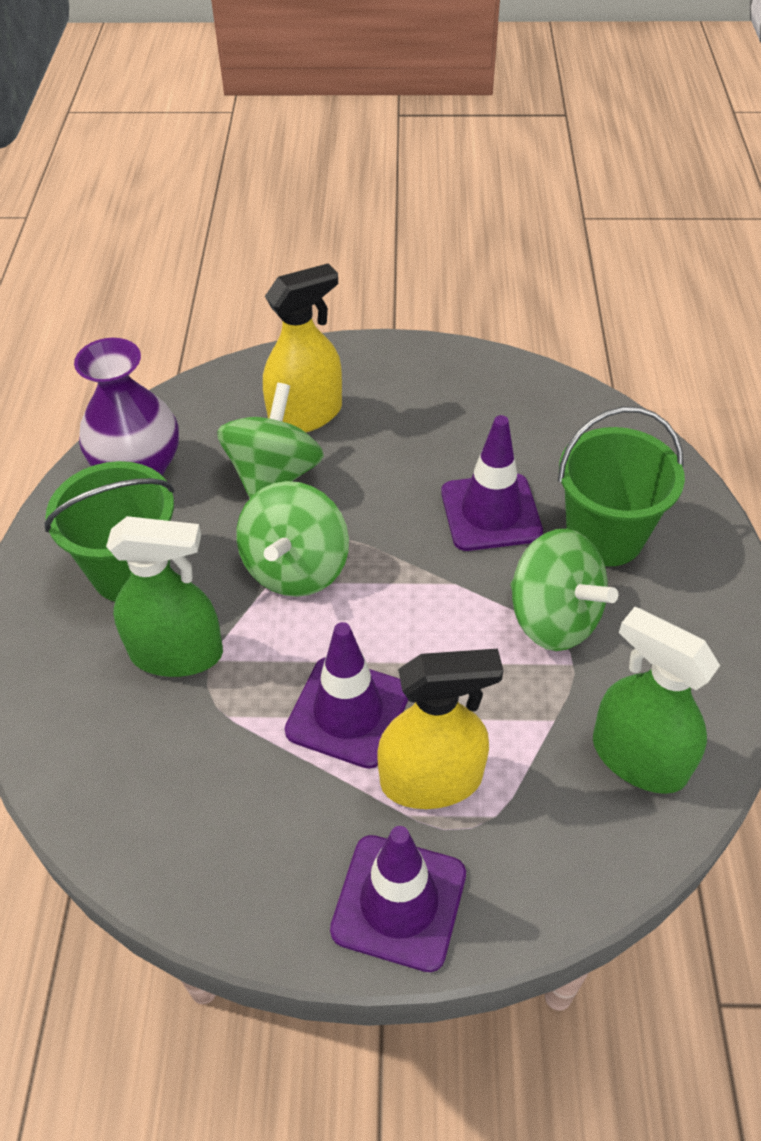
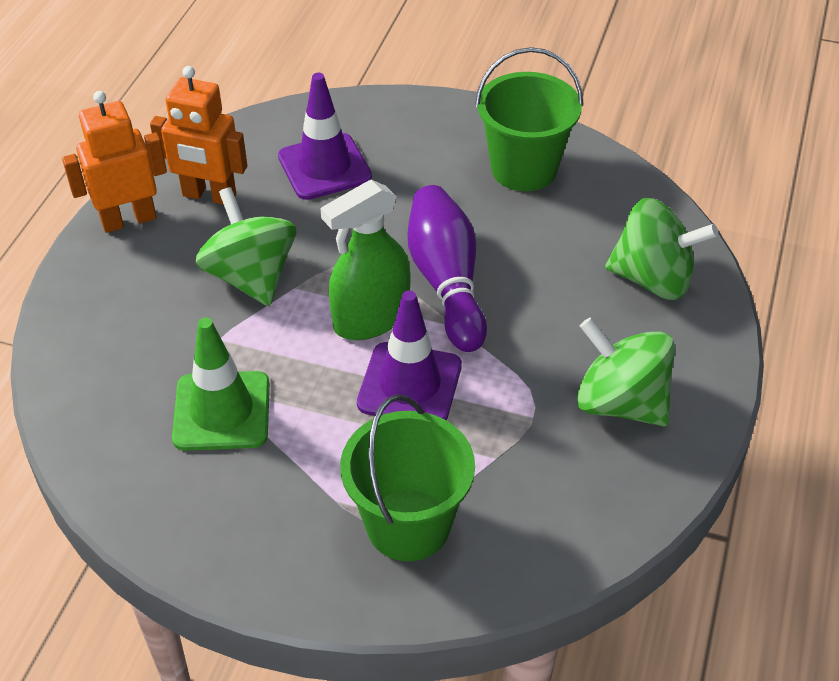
green spray bottle: [106,516,223,677] [593,607,720,794] = 2 -> [320,180,410,340] = 1
green traffic cone: none = 0 -> [172,317,270,451] = 1
orange robot: none = 0 -> [62,91,167,233] [150,66,247,205] = 2
purple bowling pin: none = 0 -> [408,185,487,352] = 1
purple traffic cone: [284,622,408,769] [330,826,466,972] [441,415,543,551] = 3 -> [278,73,372,200] [357,290,462,420] = 2
purple vase: [74,338,179,475] = 1 -> none = 0
yellow spray bottle: [263,263,342,432] [377,649,503,809] = 2 -> none = 0

